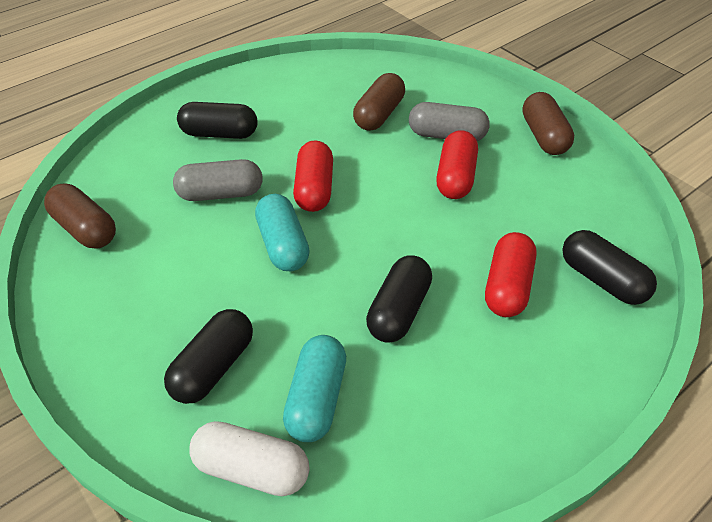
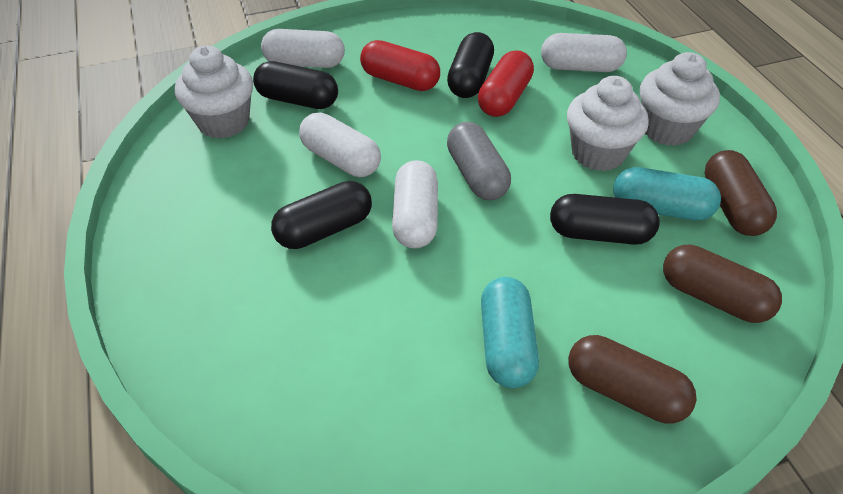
grey capsule: [173,159,263,201] [409,102,490,141] = 2 -> [447,122,511,200] = 1
red capsule: [293,141,333,212] [436,130,478,199] [485,232,537,317] = 3 -> [360,40,440,91] [478,50,534,117] = 2
white capsule: [189,421,310,496] = 1 -> [261,29,345,68] [299,112,381,177] [392,160,438,248] [541,33,627,72] = 4
white cupcake: none = 0 -> [175,45,253,139] [567,76,649,171] [640,52,720,146] = 3

